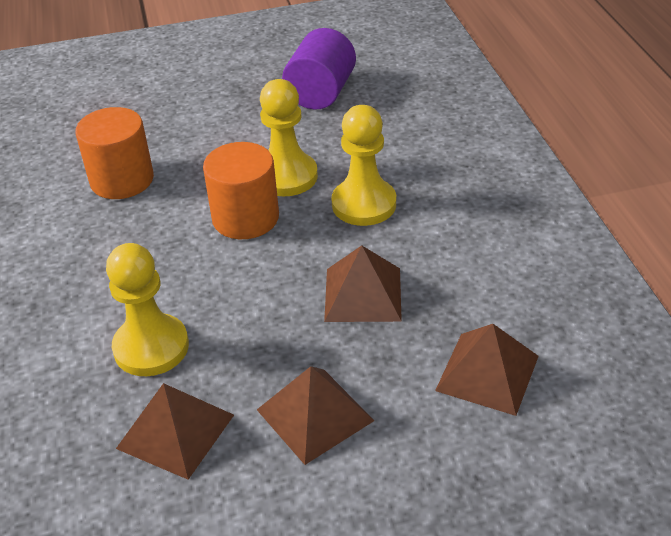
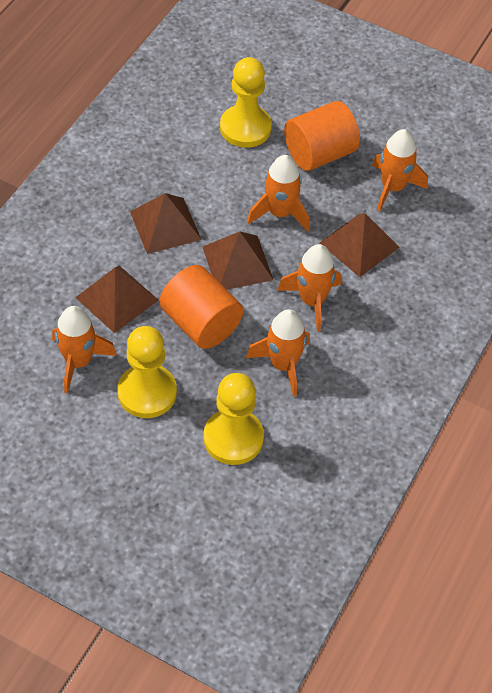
orange rocket: none = 0 -> [52,306,117,394] [246,309,310,397] [247,155,310,231] [277,244,341,332] [372,129,428,212] = 5
purple cylinder: [282,28,356,110] = 1 -> none = 0

